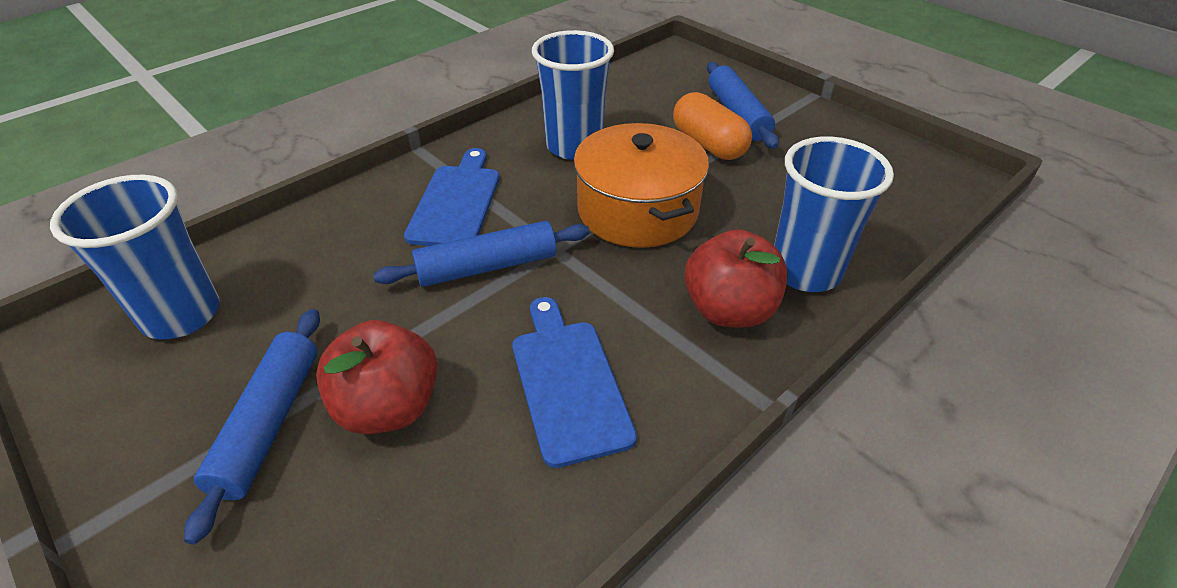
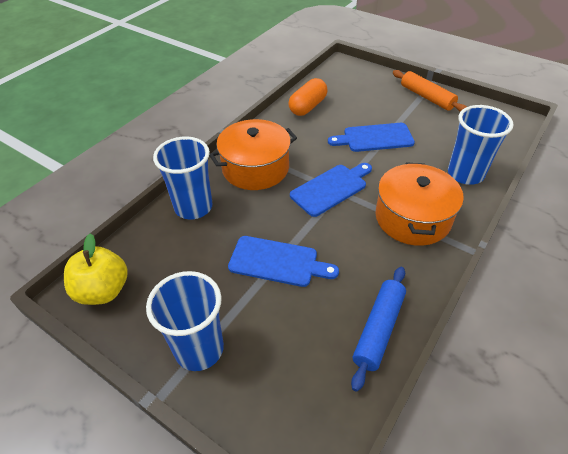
blue cutting board: [404,148,500,246] [512,297,637,468] = 2 -> [228,236,339,287] [290,163,372,217] [328,123,415,152] = 3
blue rolling pin: [184,309,320,545] [373,221,590,287] [707,62,779,149] = 3 -> [351,267,406,392] = 1
orange pot: [573,123,709,248] = 1 -> [209,119,297,190] [375,162,464,246] = 2
orange rolling pin: none = 0 -> [393,70,467,112] = 1
red apple: [316,320,438,434] [685,230,787,328] = 2 -> none = 0
yellow apple: none = 0 -> [64,233,128,305] = 1

